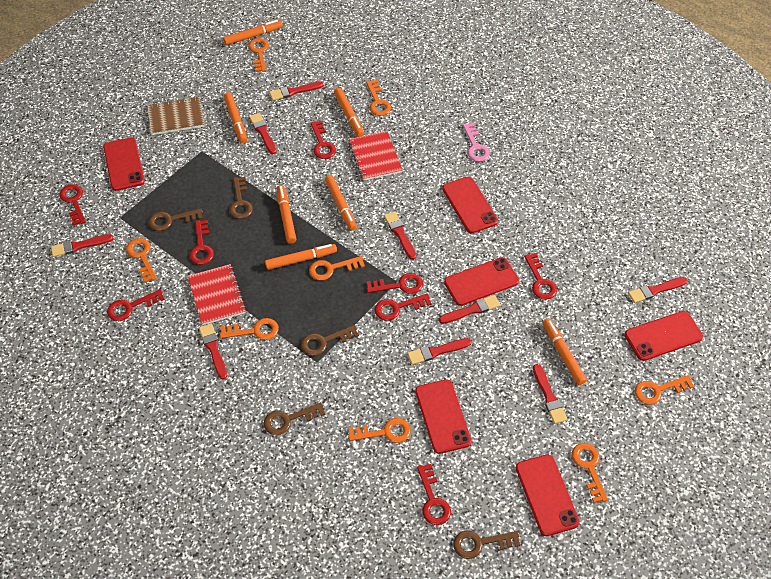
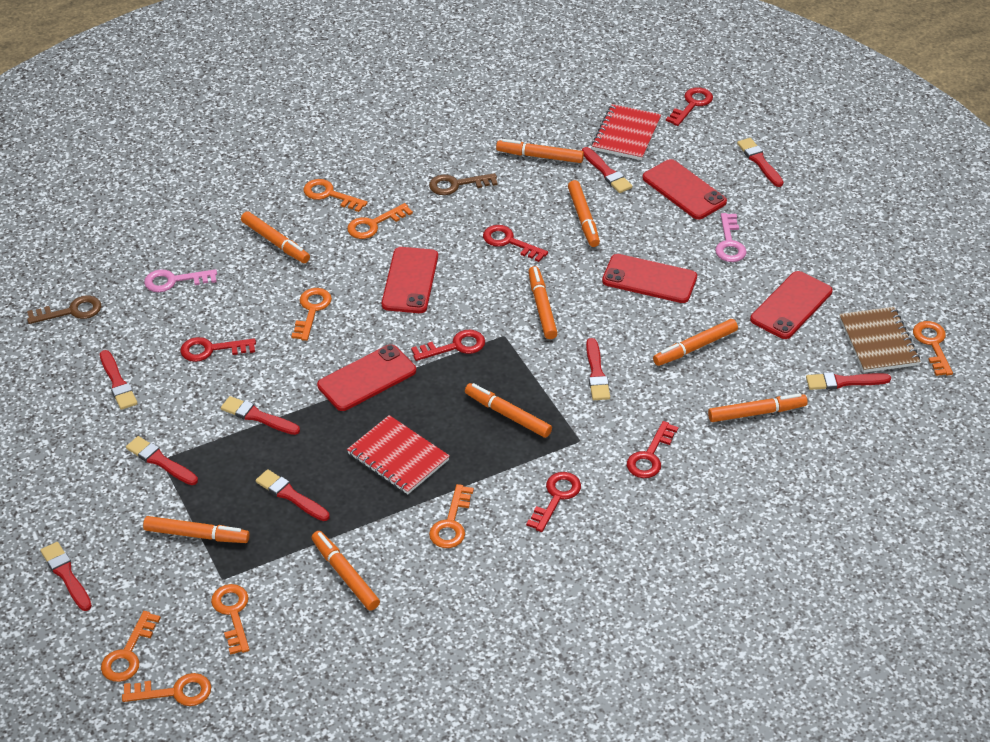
brown key: [148,209,203,231] [229,177,253,219] [264,402,325,435] [301,325,359,356] [453,530,520,559] = 5 -> [27,296,101,324] [429,173,498,195] = 2
orange marker: [223,20,283,45] [224,92,247,143] [265,244,337,270] [277,185,296,244] [325,175,357,231] [334,88,364,137] [543,319,587,385] = 7 -> [143,516,250,543] [241,211,310,263] [312,531,380,611] [465,383,552,438] [496,139,584,163] [528,266,558,339] [568,180,600,247] [653,319,738,366] [708,393,808,422] = 9
pink key: [463,123,490,162] = 1 -> [144,269,217,292] [715,213,747,262] = 2
red key: [59,184,86,226] [107,289,165,321] [189,220,214,265] [311,121,336,159] [367,273,423,294] [375,293,432,321] [417,464,451,525] [524,253,557,300] = 8 -> [180,337,256,362] [411,330,485,361] [483,225,548,262] [526,472,581,532] [627,421,679,478] [666,87,713,126] = 6
red phone: [103,137,145,191] [415,380,471,454] [442,177,498,233] [444,257,519,306] [516,455,580,536] [625,311,703,361] = 6 -> [317,344,416,411] [382,247,438,313] [602,254,697,303] [642,159,727,219] [750,271,833,339] = 5

